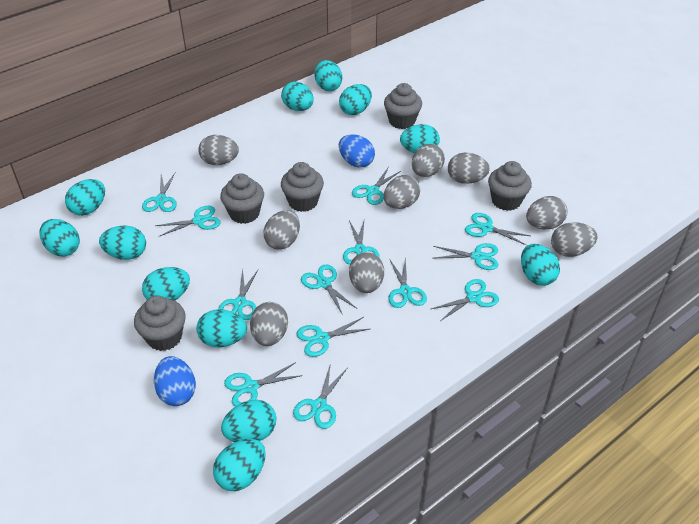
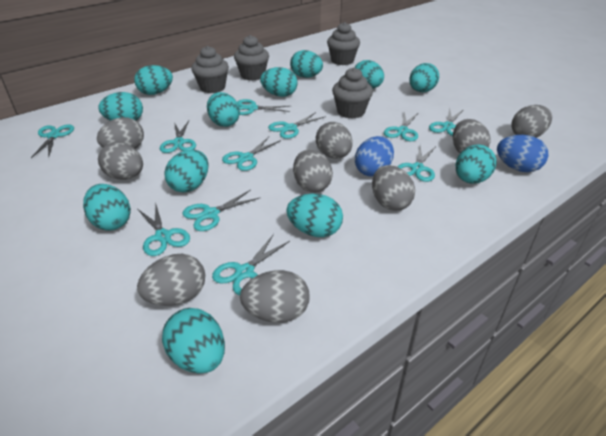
grey cupcake: [134,296,186,351] [220,173,264,224] [281,162,324,212] [384,83,422,129] [488,161,532,211] = 5 -> [191,46,229,93] [234,35,269,81] [327,22,360,65] [332,67,373,119] = 4
turquoise scissors: [142,173,177,212] [155,206,221,237] [218,268,259,320] [224,362,303,406] [293,363,347,429] [296,317,369,357] [301,265,356,315] [343,221,380,264] [352,168,401,205] [388,257,427,308] [431,279,499,321] [433,243,498,270] [465,213,530,246] = 13 -> [31,125,74,158] [138,203,190,256] [160,121,196,153] [183,190,261,231] [212,234,290,296] [222,137,281,171] [237,99,290,115] [268,112,326,139] [384,112,419,141] [397,146,436,182] [429,107,464,136] = 11

